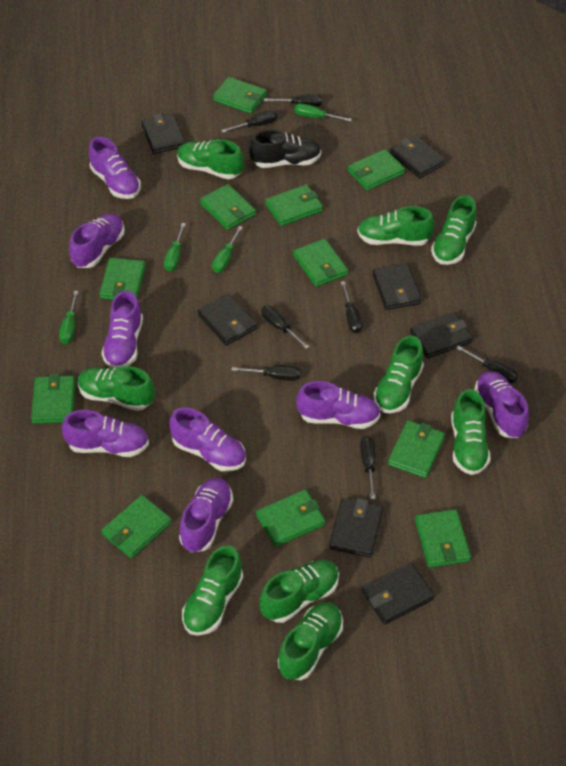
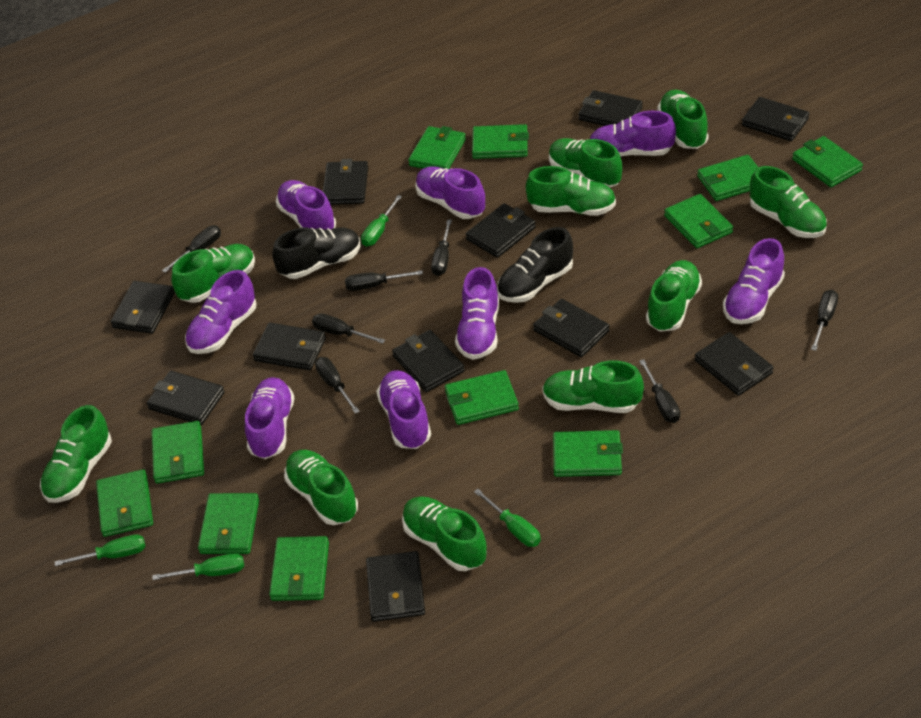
black shoe: [249,129,321,168] = 1 -> [272,228,361,279] [497,227,573,303] = 2
black wallet: [141,113,186,154] [198,294,257,346] [329,498,383,558] [362,562,435,625] [372,263,422,310] [390,135,446,178] [410,312,473,358] = 7 -> [111,281,175,334] [147,371,225,425] [253,323,326,370] [323,159,368,205] [366,551,425,622] [392,330,465,392] [466,203,536,258] [533,299,610,357] [578,90,643,126] [695,332,774,396] [742,97,809,141] = 11
green shoe: [77,366,155,411] [177,139,244,179] [182,545,243,636] [260,560,339,623] [278,602,343,680] [357,206,435,245] [373,336,424,413] [431,195,476,265] [451,389,491,475] = 9 -> [40,405,112,503] [172,244,255,303] [284,450,358,525] [402,496,487,571] [526,166,616,216] [542,360,644,413] [549,138,622,188] [646,260,702,332] [657,90,709,149] [750,166,827,238] = 10

